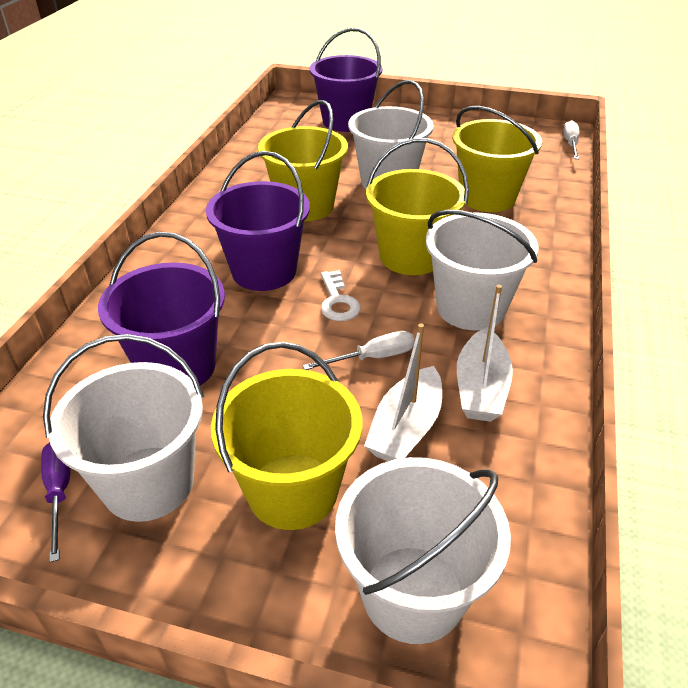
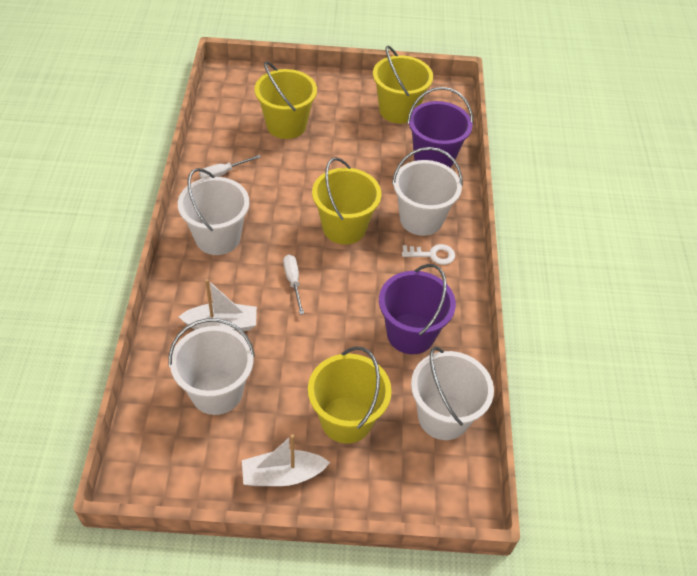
purple bucket: [98,232,225,386] [206,151,310,291] [310,28,383,132] = 3 -> [379,264,456,354] [407,87,473,168] = 2
purple screwdriver: [41,442,71,562] = 1 -> none = 0

